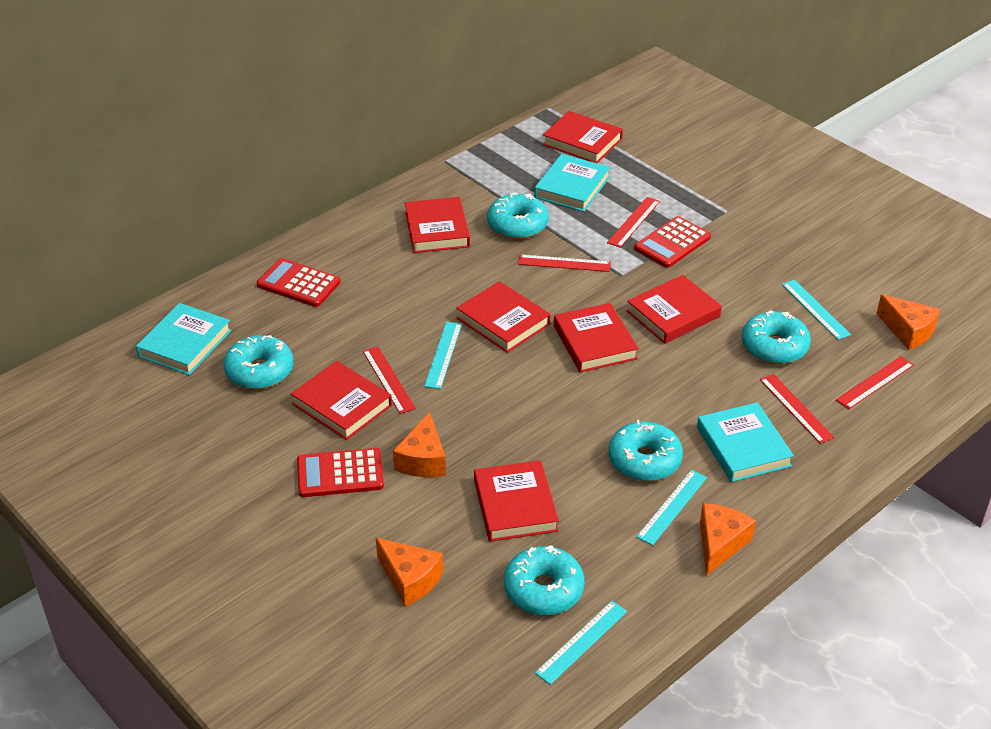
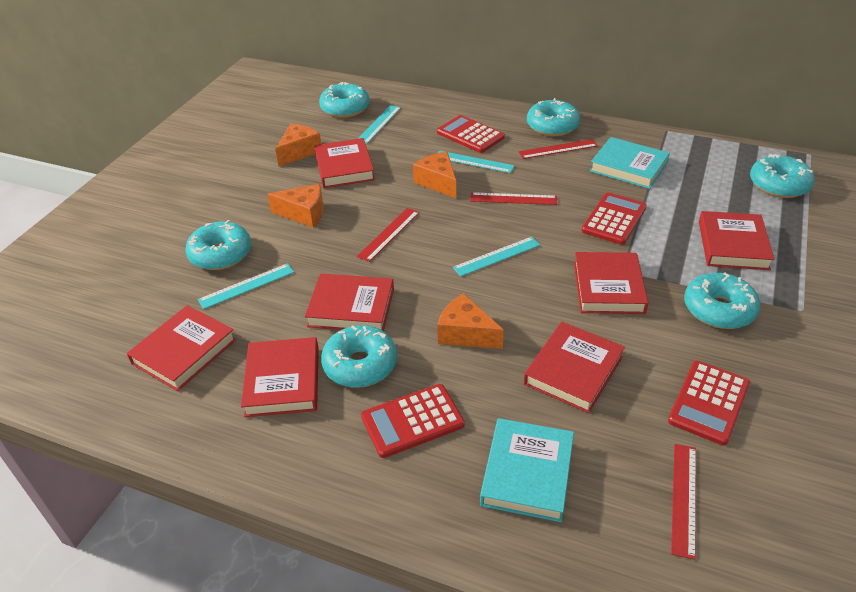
red calculator: [257,258,341,307] [297,448,384,497] [634,216,711,268] = 3 -> [361,384,465,458] [437,115,505,153] [581,193,647,245] [668,361,750,445] = 4
red ruler: [363,346,416,414] [518,255,611,272] [607,197,660,248] [760,374,834,444] [836,356,914,409] = 5 -> [357,208,419,262] [470,192,557,205] [519,139,598,159] [671,444,696,560] = 4
turquoise book: [136,303,232,375] [534,154,610,212] [697,402,794,482] = 3 -> [480,418,574,522] [590,137,670,189] = 2
turquoise donut: [224,335,293,389] [487,192,549,239] [504,545,585,615] [609,420,683,481] [742,310,811,364] = 5 -> [185,220,251,270] [319,82,370,118] [321,325,397,388] [527,98,580,136] [684,272,760,329] [750,154,815,198] = 6

